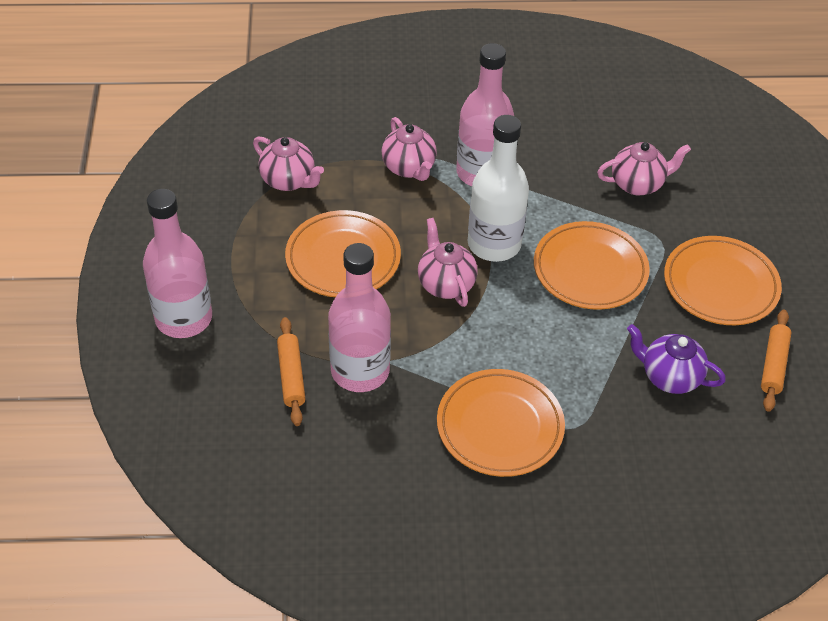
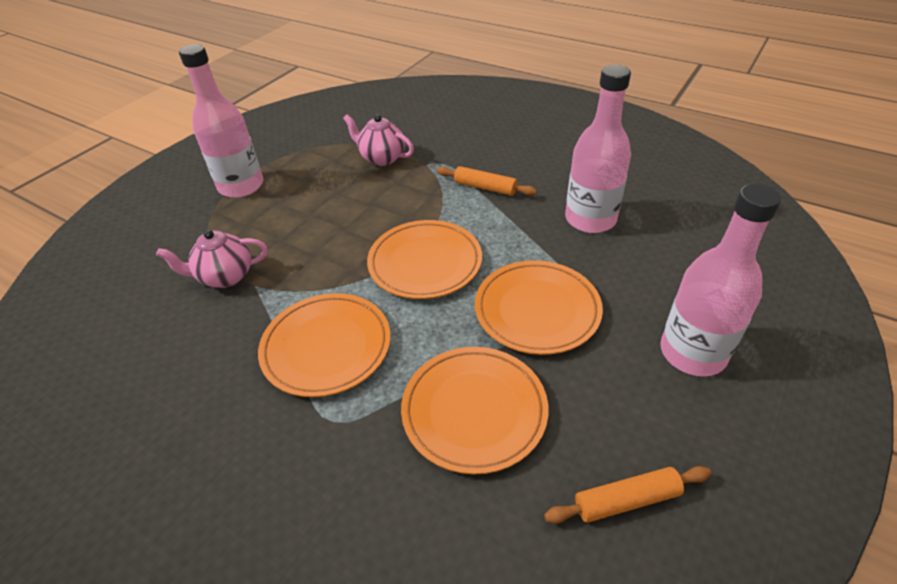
pink teapot: [253,136,324,191] [382,117,437,181] [418,218,478,307] [597,142,691,195] = 4 -> [156,230,268,288] [343,114,414,166] = 2
purple teapot: [627,324,726,394] = 1 -> none = 0
white bottle: [468,115,529,262] = 1 -> none = 0

